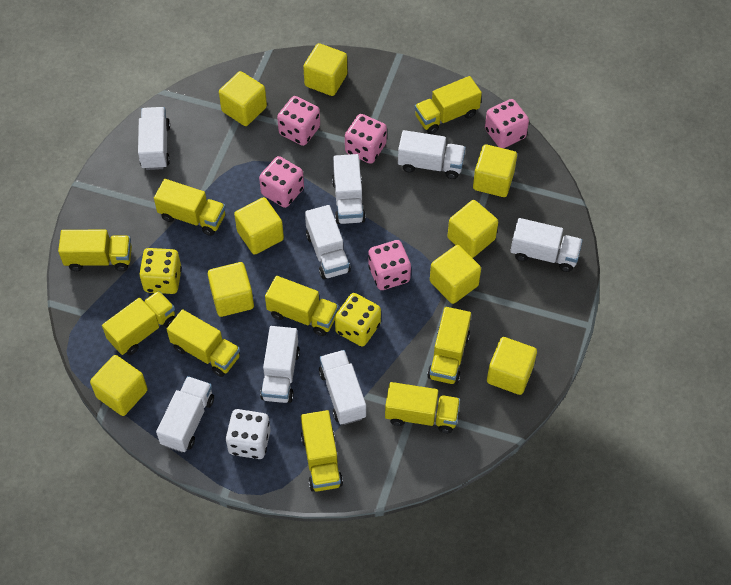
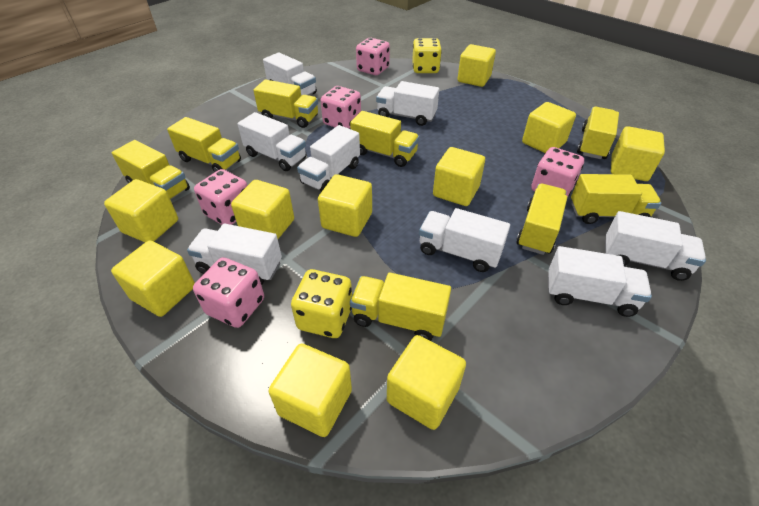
white dice: [226,409,271,459] = 1 -> none = 0
yellow cube: [90,355,148,416] [208,262,254,317] [219,71,267,126] [234,197,284,255] [303,43,347,96] [430,245,481,304] [447,200,498,258] [473,144,517,197] [487,337,537,395] = 9 -> [104,179,178,242] [111,241,195,317] [231,180,294,239] [269,344,352,437] [318,174,372,237] [387,335,466,430] [433,147,485,206] [458,44,496,87] [522,102,576,153] [611,126,665,181] = 10
yellow truck: [58,230,132,271] [102,291,175,355] [154,179,226,236] [167,309,240,377] [265,276,339,336] [301,410,343,492] [385,382,460,434] [415,76,482,134] [427,307,471,385] = 9 -> [112,140,190,200] [167,117,241,172] [253,79,318,128] [350,111,420,167] [350,272,451,341] [516,184,567,255] [571,174,661,224] [577,107,619,159] = 8

